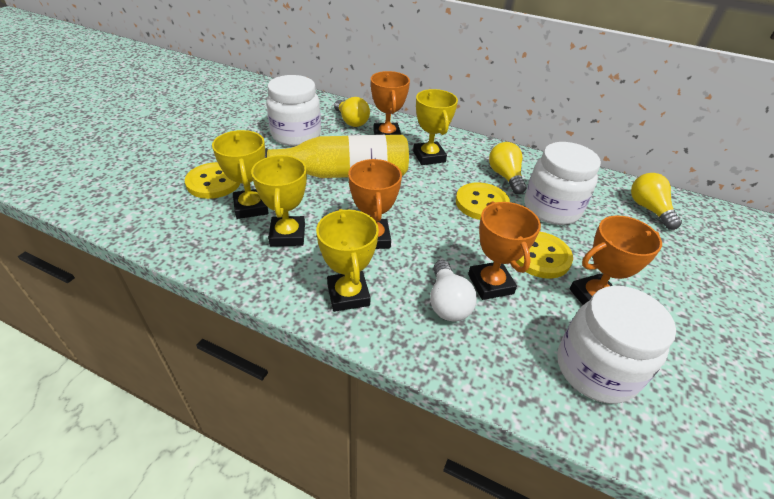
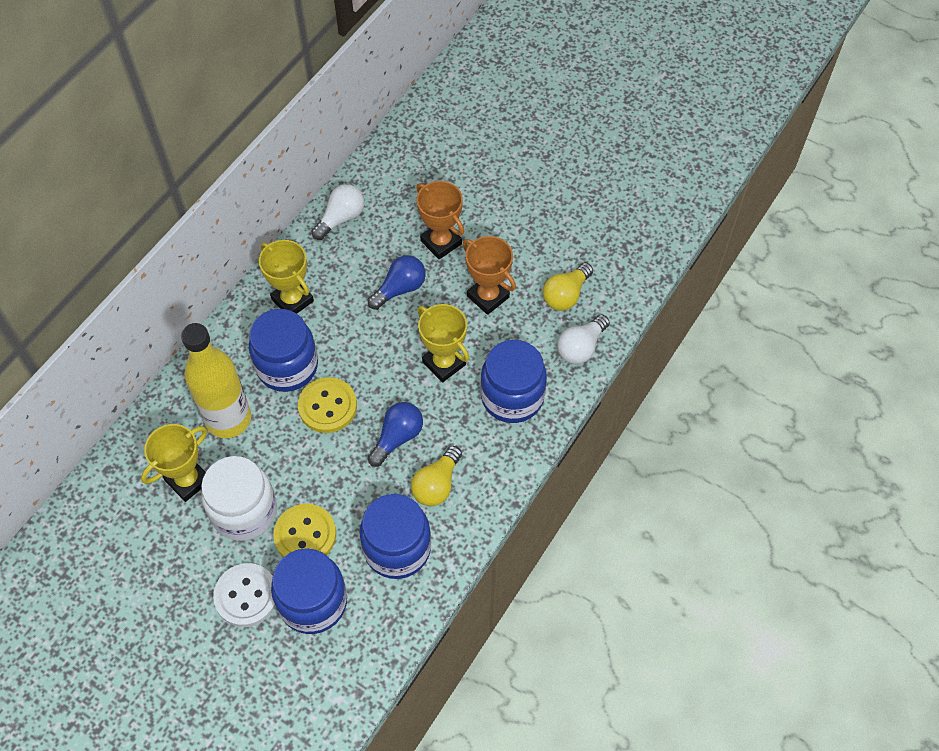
blue jar: none = 0 -> [249,309,318,392] [271,548,347,634] [359,494,431,579] [480,340,547,423] = 4
blue light bulb: none = 0 -> [368,255,426,310] [368,402,423,467] = 2
orange trophy: [348,159,402,249] [371,71,410,135] [468,201,541,300] [570,216,662,305] = 4 -> [416,181,464,259] [463,236,516,315] = 2
white button: none = 0 -> [213,563,275,627] = 1
white jar: [266,75,321,147] [524,142,601,225] [557,286,676,404] = 3 -> [201,456,277,541] = 1
white light bulb: [430,260,477,321] = 1 -> [311,184,364,240] [557,314,610,364] = 2
yellow button: [185,162,241,199] [456,182,510,220] [516,231,573,279] = 3 -> [273,503,336,557] [298,377,357,433] = 2
yellow light bulb: [334,97,370,127] [489,142,526,194] [631,173,682,230] = 3 -> [411,446,462,506] [543,263,593,311] = 2
yellow trophy: [212,130,269,219] [251,155,307,246] [316,209,379,312] [413,89,458,165] = 4 -> [141,424,207,502] [259,240,314,313] [417,304,469,383] = 3

